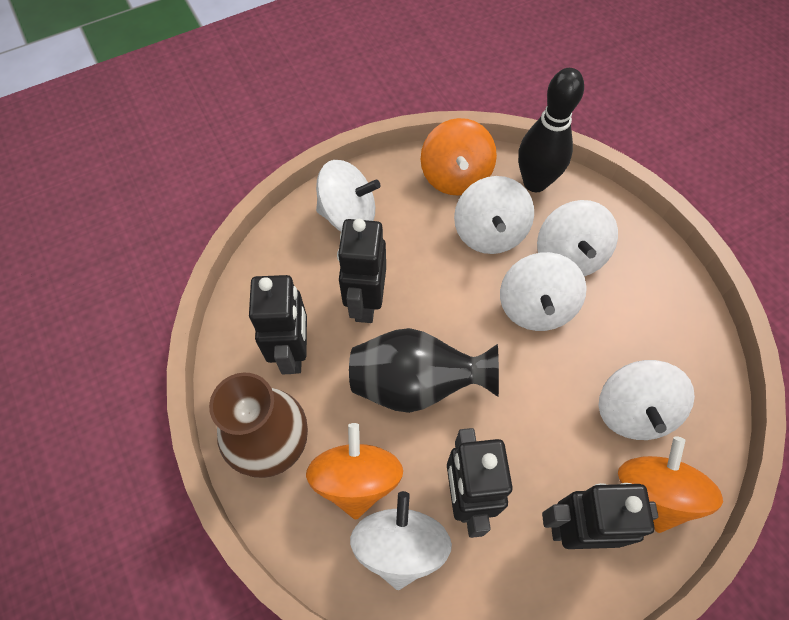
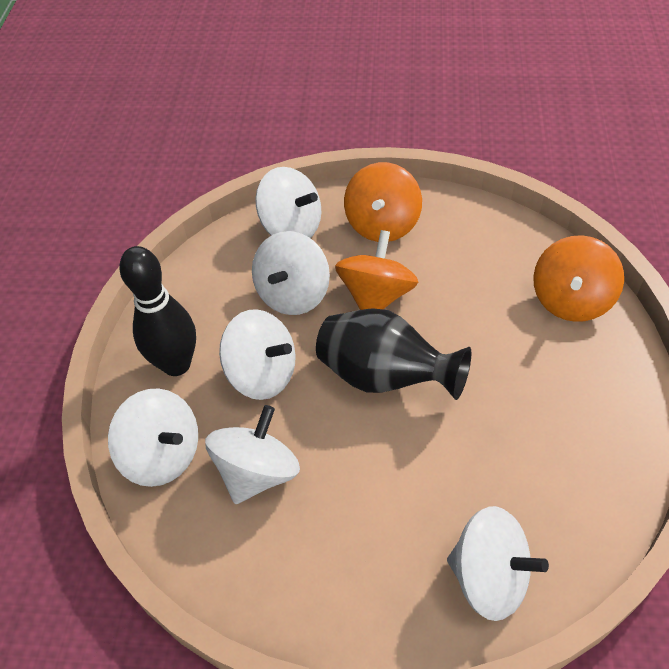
black robot: [249,275,307,374] [337,219,386,323] [447,428,513,538] [542,483,658,549] = 4 -> none = 0
brown vase: [209,373,308,478] = 1 -> none = 0

